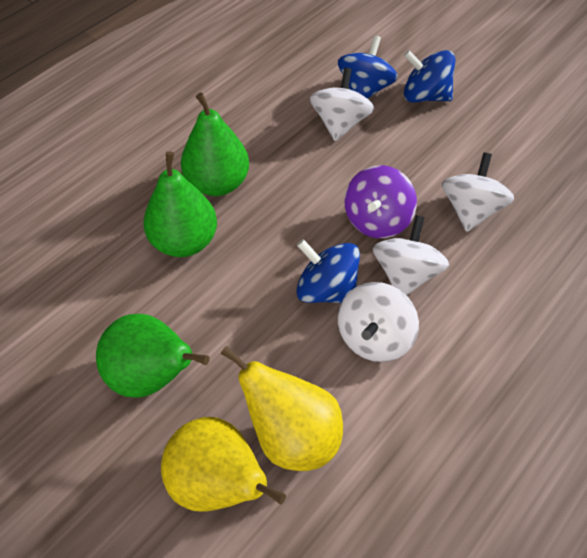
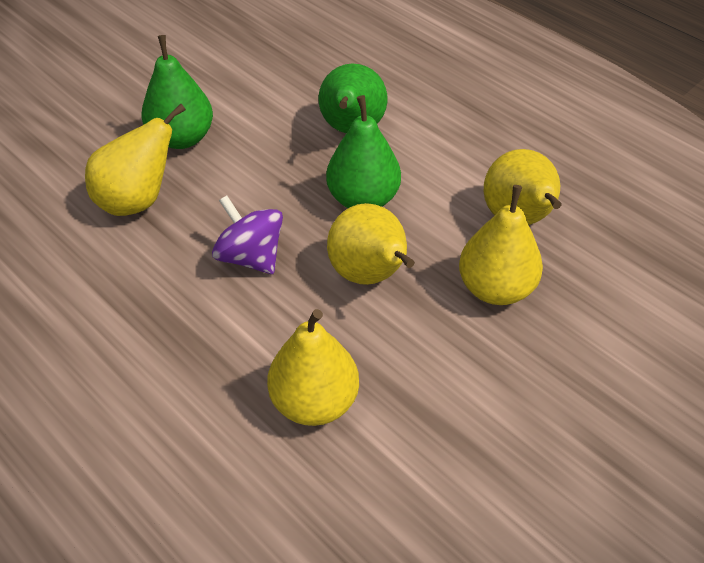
blue spinning top: [296,239,360,303] [338,35,398,99] [404,50,455,103] = 3 -> none = 0
white spinning top: [310,68,374,141] [338,282,419,362] [372,215,449,295] [442,153,514,232] = 4 -> none = 0
yellow pear: [161,417,286,512] [221,346,343,471] = 2 -> [85,104,186,216] [267,309,359,426] [327,203,415,285] [459,185,543,305] [484,149,561,225] = 5

